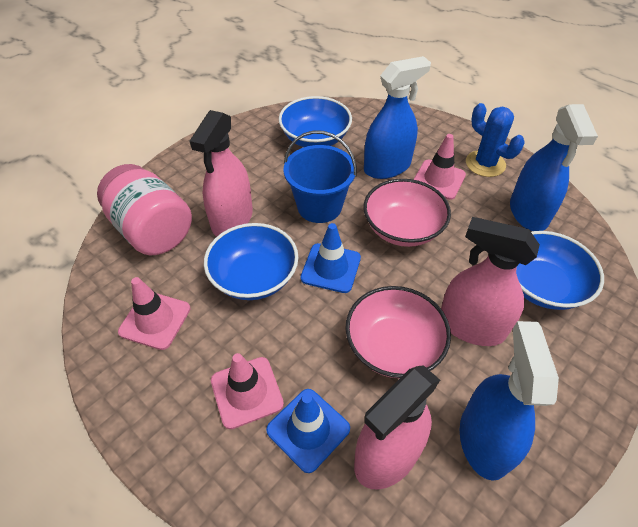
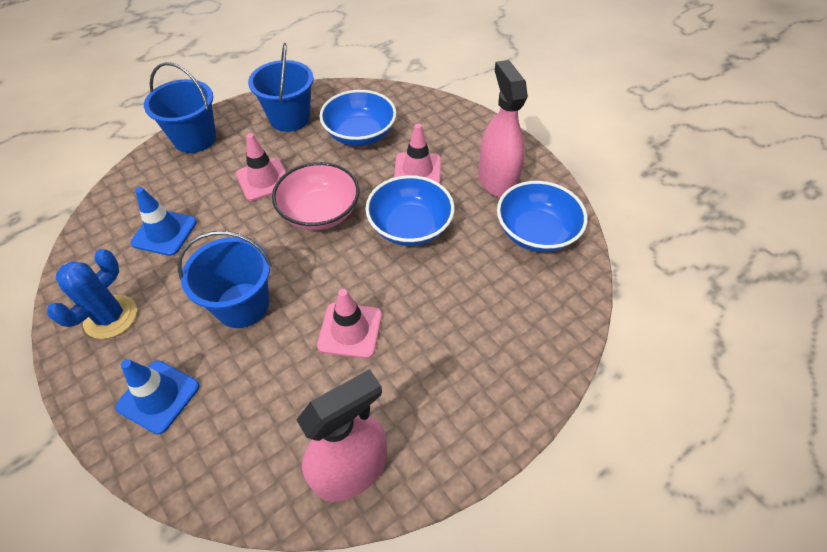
blue bucket: [284,130,357,223] = 1 -> [144,62,216,153] [178,231,272,328] [248,43,314,132] = 3
blue spray bottle: [364,56,431,179] [460,321,559,481] [510,104,598,231] = 3 -> none = 0
pink bowl: [345,286,451,378] [363,179,451,247] = 2 -> [272,162,359,230] = 1
pink jar: [97,164,192,255] = 1 -> none = 0
pink spray bottle: [189,110,253,236] [354,365,440,490] [441,217,540,346] = 3 -> [296,369,387,502] [478,60,528,198] = 2

